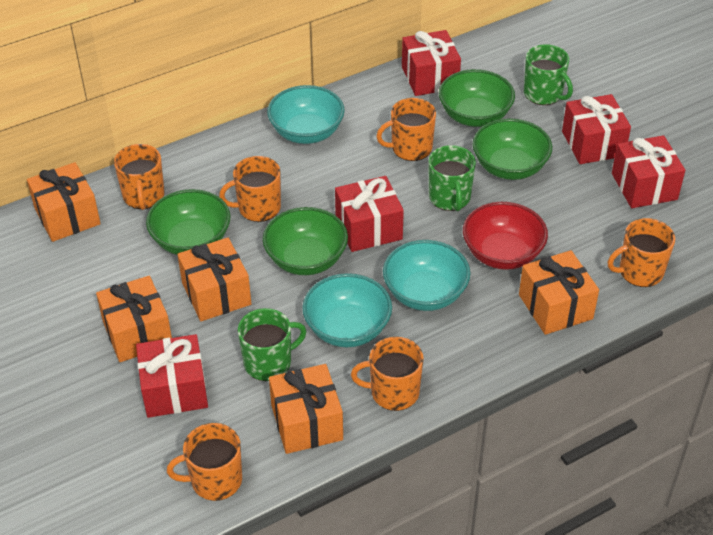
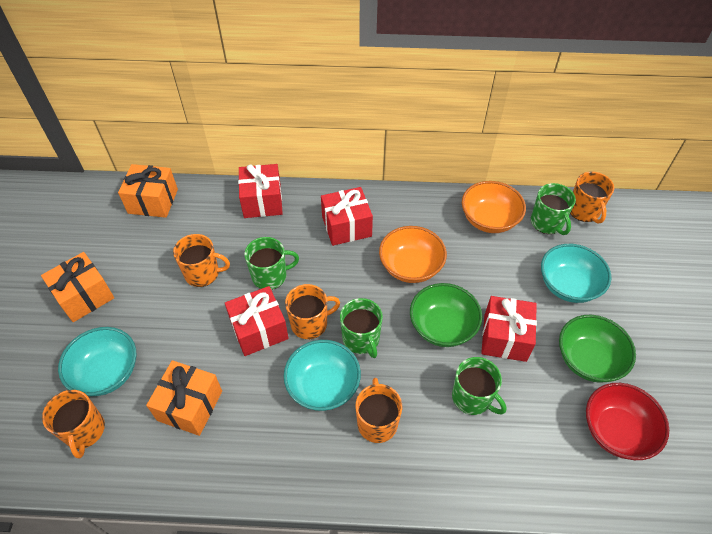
green bowl: [146,189,230,255] [263,207,348,275] [439,69,515,127] [472,118,552,180] = 4 -> [410,283,482,347] [559,315,636,383] = 2
green mug: [238,308,306,381] [429,145,476,211] [524,44,573,105] = 3 -> [244,237,299,290] [340,298,383,358] [452,357,506,415] [531,183,576,235] = 4
orange bowl: none = 0 -> [379,226,447,283] [462,181,526,233] = 2
orange gift: [27,162,101,242] [96,276,172,362] [177,238,251,321] [269,364,343,454] [519,250,599,335] = 5 -> [41,252,114,322] [118,164,178,218] [146,360,222,436] = 3
orange mug: [114,144,165,210] [167,423,242,501] [219,156,281,222] [351,337,424,411] [376,98,436,161] [608,218,675,287] = 6 -> [42,390,105,459] [173,234,230,287] [285,284,340,339] [356,378,402,443] [570,172,614,223] = 5
red gift: [136,334,208,418] [335,176,404,252] [402,30,461,96] [562,94,631,164] [612,135,685,208] = 5 -> [225,286,289,356] [238,164,283,218] [321,187,373,246] [481,296,537,362] = 4

